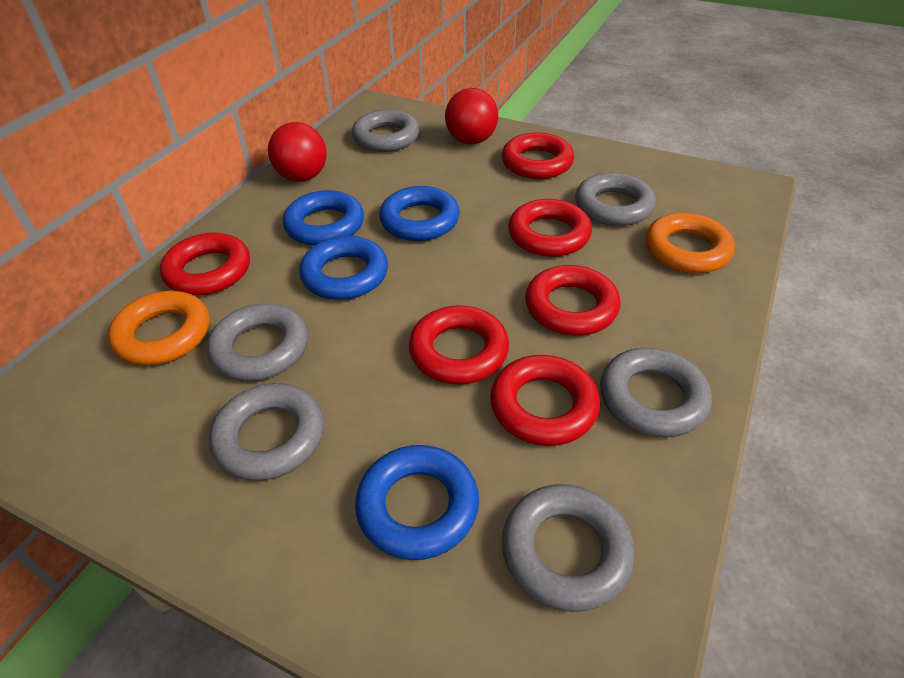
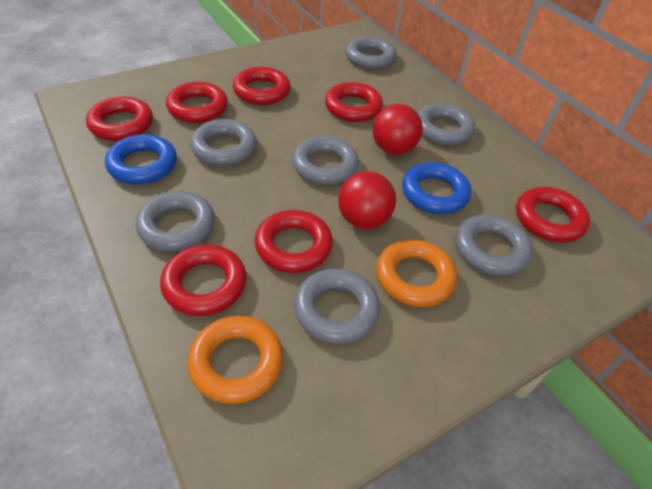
blue ring: [283,190,364,246] [299,236,388,300] [355,445,479,560] [379,186,460,241] = 4 -> [105,134,177,185] [402,162,471,214] = 2
grey ring: [207,303,308,381] [209,383,324,481] [352,110,419,152] [502,484,635,612] [575,172,656,226] [600,348,712,437] = 6 -> [136,191,215,252] [190,119,257,166] [292,136,359,185] [294,268,380,344] [345,36,397,70] [418,103,475,145] [456,214,533,276] = 7
red ring: [160,233,250,296] [409,305,509,385] [490,355,600,446] [502,132,574,179] [508,199,592,257] [525,265,620,335] = 6 -> [86,97,153,141] [160,245,246,316] [166,82,228,123] [233,67,291,105] [255,210,333,273] [325,82,383,122] [516,187,590,242] = 7

